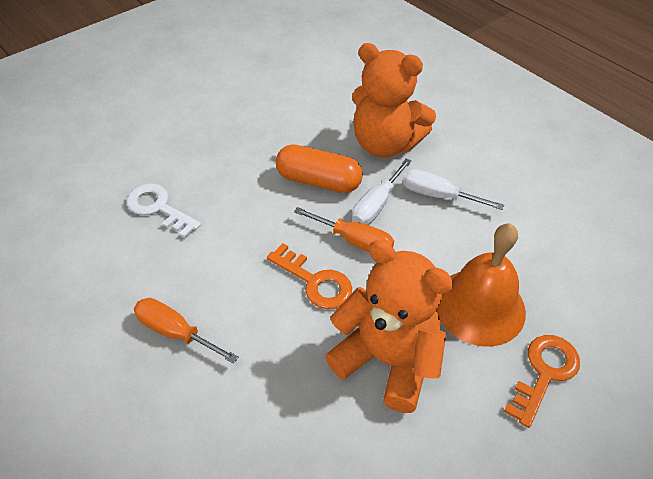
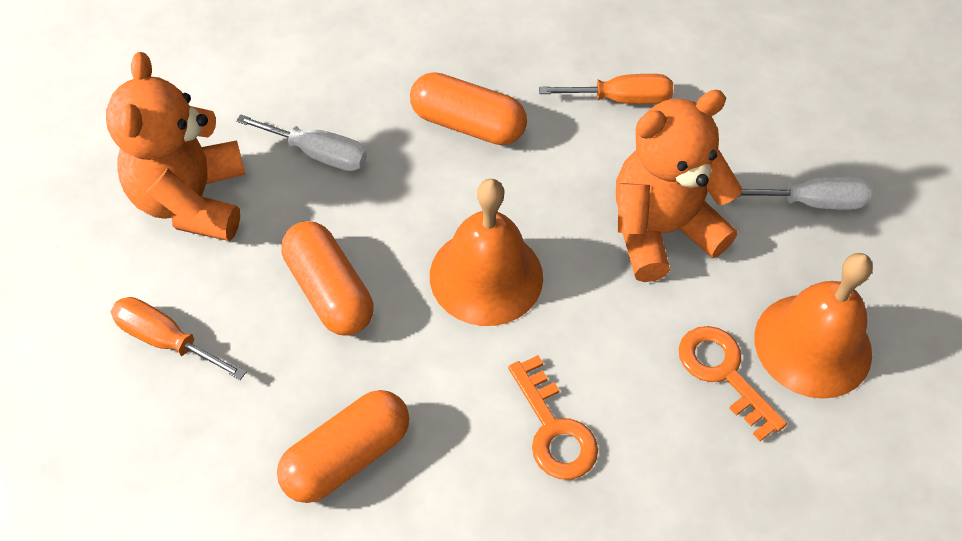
orange bell: [437,224,526,347] = 1 -> [430,179,543,326] [754,253,873,399] = 2
orange capsule: [276,144,363,193] = 1 -> [277,390,410,503] [281,221,374,336] [410,72,527,145] = 3
white key: [126,183,201,238] = 1 -> none = 0

